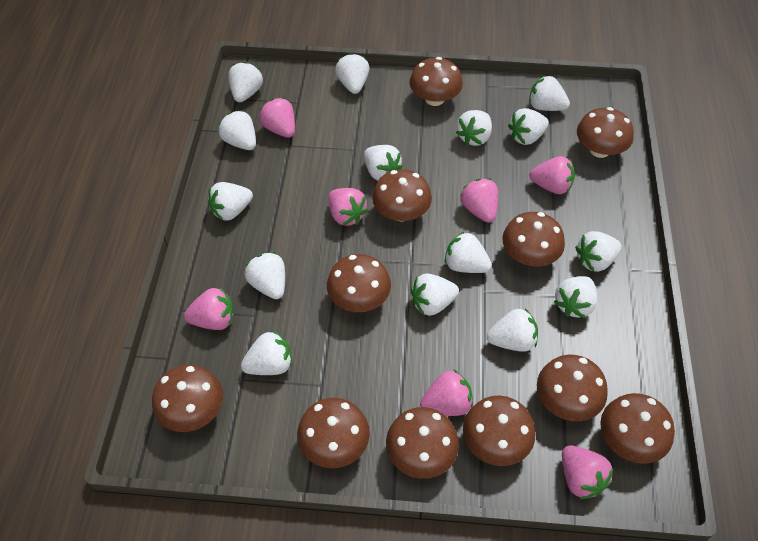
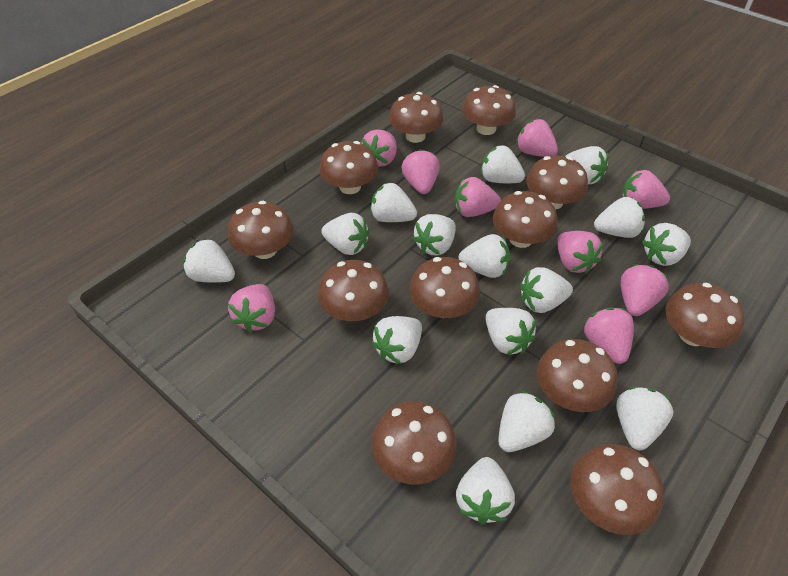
brown mushroom: [152,364,223,432] [297,397,370,468] [327,254,391,312] [372,169,432,222] [386,407,459,479] [409,57,463,106] [463,395,535,466] [502,212,565,266] [537,355,608,421] [577,107,634,158] [600,393,675,464] = 11 -> [228,201,294,259] [318,260,389,321] [319,141,379,194] [372,401,457,485] [389,92,443,143] [409,257,480,318] [462,85,516,135] [493,191,558,248] [526,155,588,209] [537,339,617,412] [571,444,664,535] [665,283,745,348] = 12
pink strawberry: [184,287,234,330] [259,98,295,138] [328,188,368,226] [420,370,473,416] [460,178,498,223] [529,156,575,194] [562,445,613,499] = 7 -> [228,284,275,333] [361,129,397,167] [401,149,440,194] [455,177,501,217] [516,119,558,157] [557,231,603,273] [584,308,634,364] [621,170,670,209] [621,264,669,316] = 9

